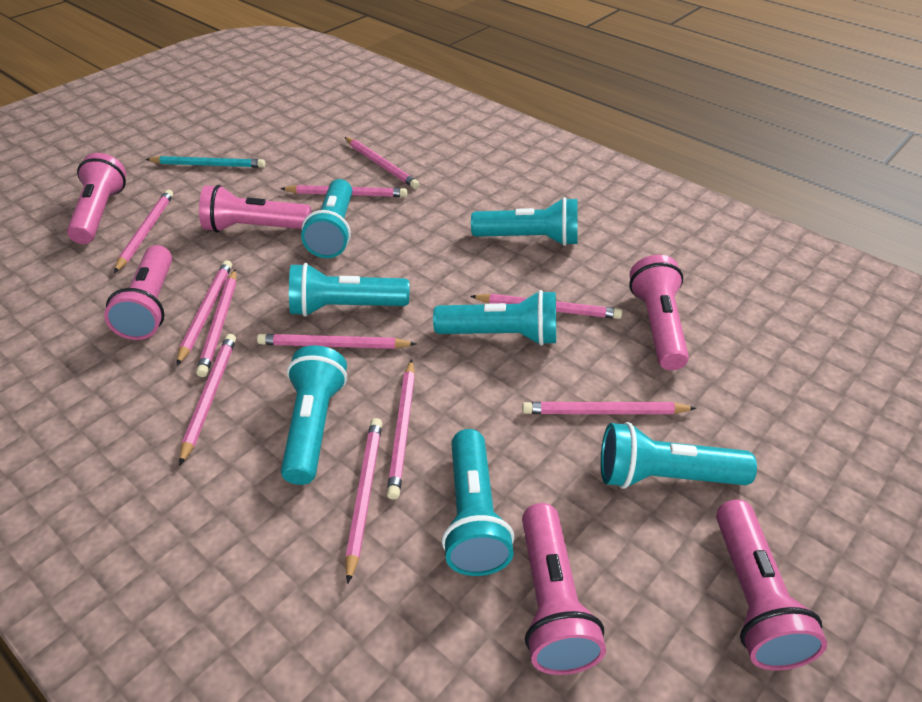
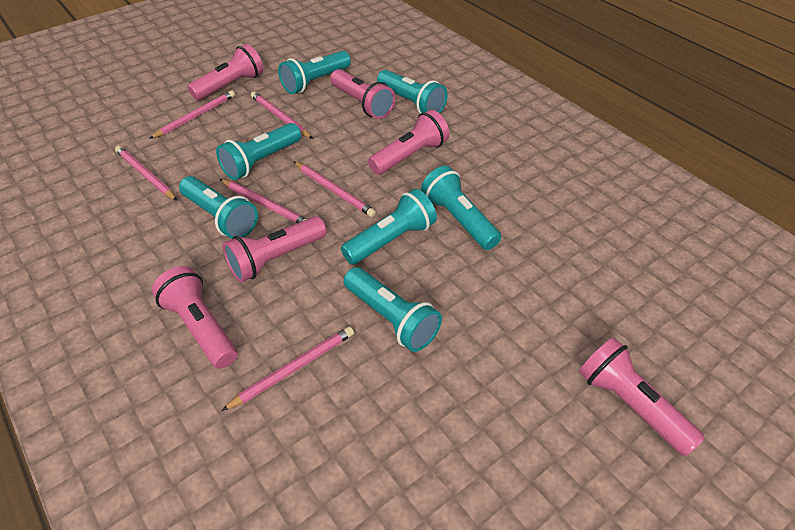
pink pencil: [114,190,173,273] [177,260,232,365] [180,334,236,465] [196,269,236,377] [257,334,416,349] [281,185,407,197] [345,137,419,189] [345,418,382,583] [387,359,415,500] [470,294,622,319] [522,402,696,414] = 11 -> [115,146,178,201] [149,90,235,139] [220,179,306,223] [221,327,354,411] [251,92,313,139] [293,161,376,217] = 6
turquoise pencil: [145,156,265,168] = 1 -> none = 0

